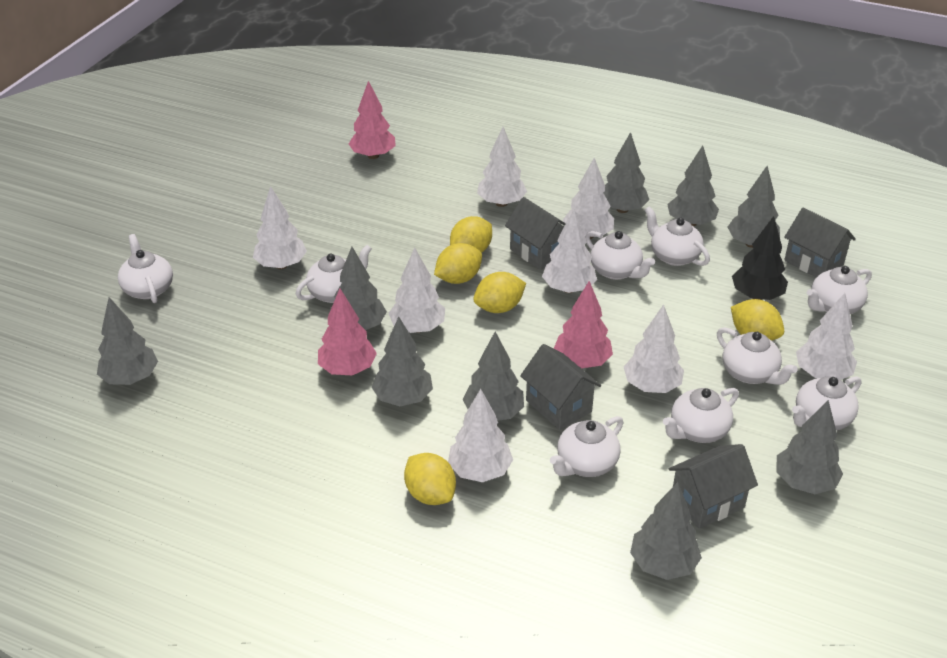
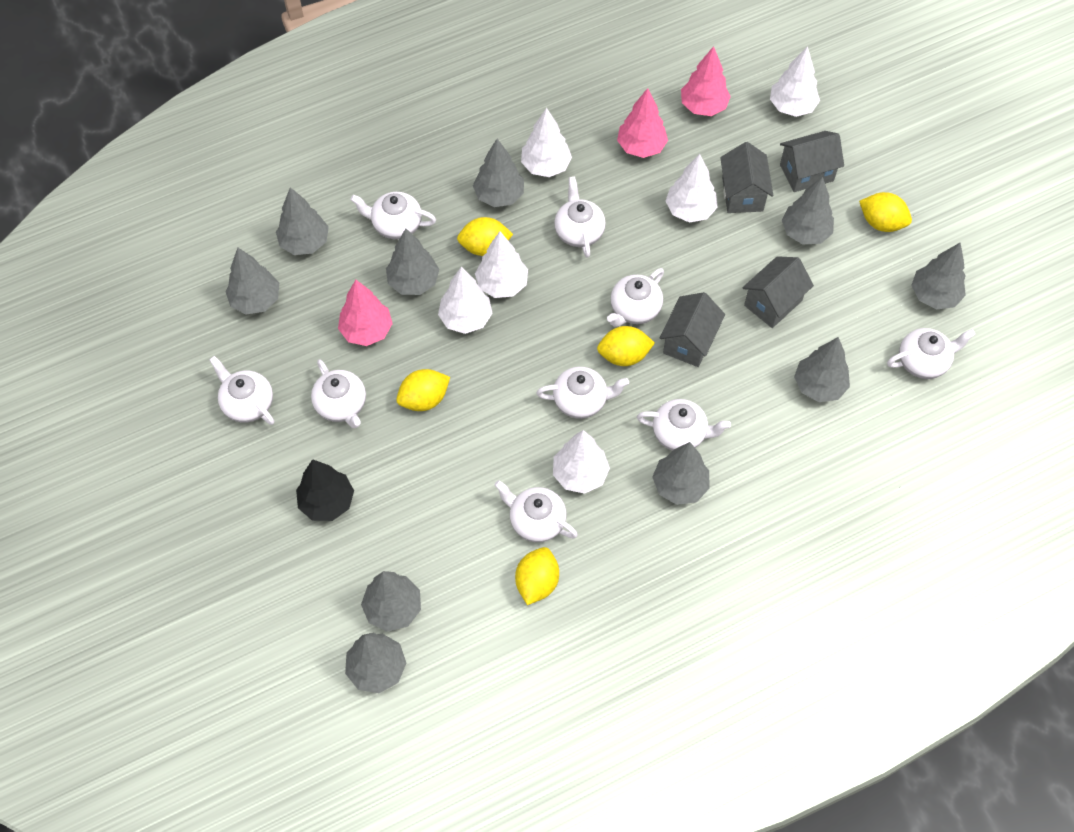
grey tree: [97,297,158,385] [331,247,387,330] [372,317,433,406] [463,332,524,421] [603,132,649,213] [630,482,702,580] [667,145,719,227] [727,166,780,248] [776,400,843,494] = 9 -> [225,248,279,315] [276,187,329,255] [345,633,406,693] [361,571,421,632] [386,229,439,295] [473,139,524,207] [652,442,709,505] [782,177,834,244] [794,337,850,402] [911,243,966,309] = 10
white tree: [253,186,307,269] [389,247,445,333] [448,389,513,482] [477,127,527,207] [542,209,597,293] [563,158,614,239] [624,304,684,393] [796,293,857,380] = 8 -> [438,267,492,334] [475,231,528,298] [521,108,572,177] [553,430,610,494] [666,154,718,222] [770,46,820,117] = 6

